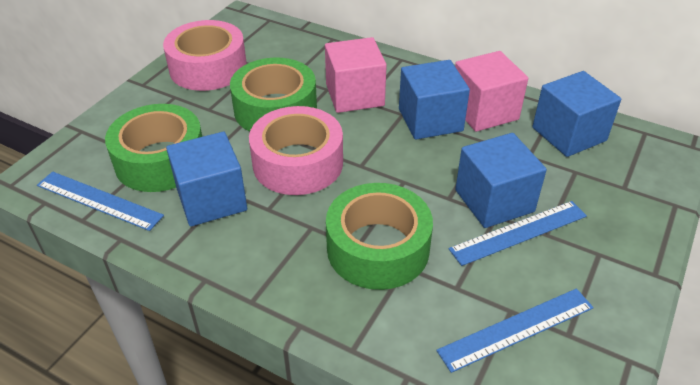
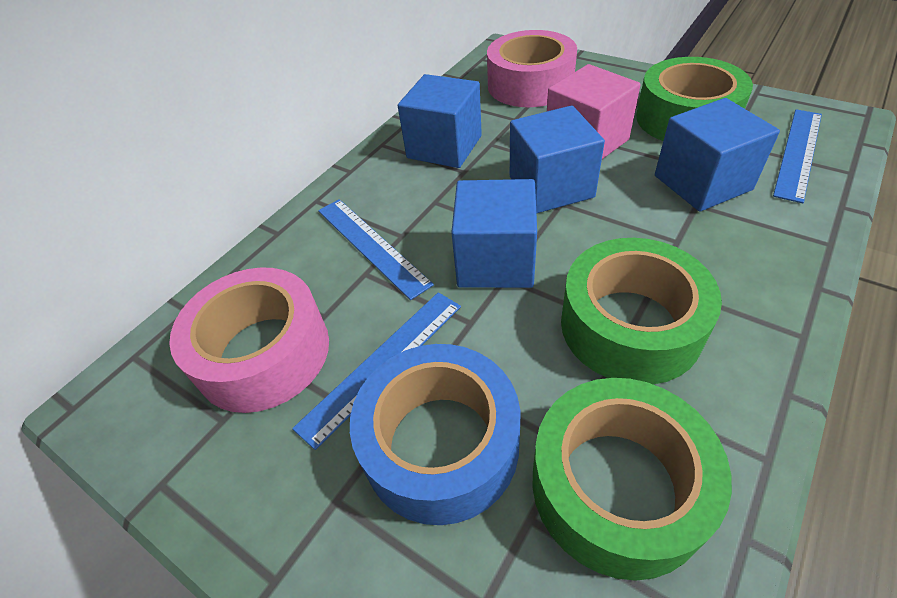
blue tape: none = 0 -> [350,344,520,525] = 1
pink cube: [325,37,387,113] [455,51,528,132] = 2 -> [547,64,641,159] = 1

